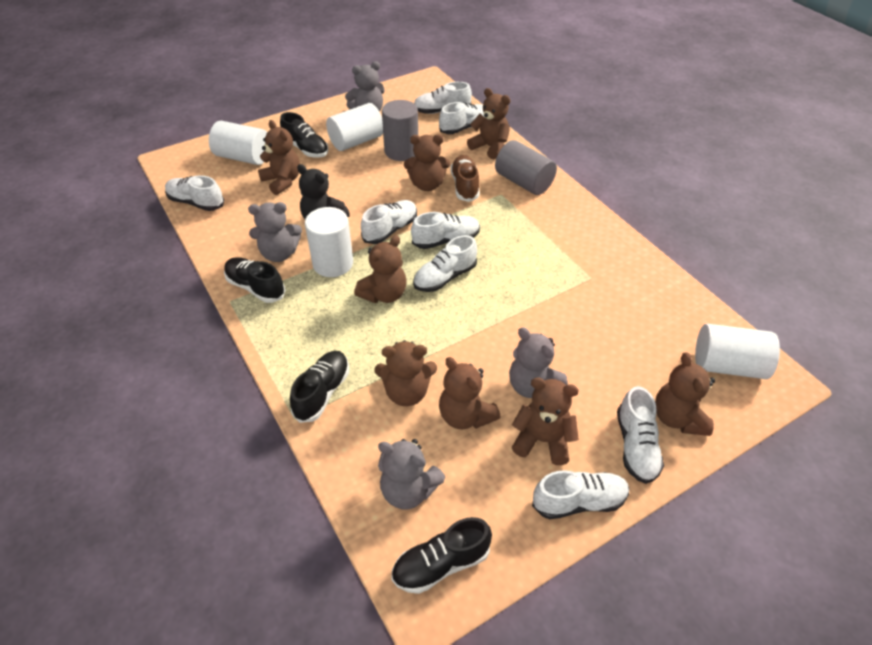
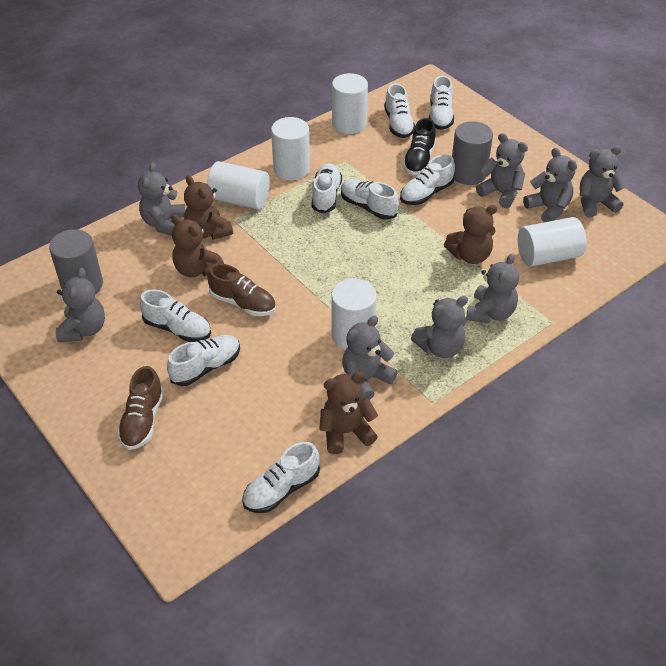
black shoe: [224,257,286,303] [280,112,329,157] [290,351,349,423] [391,517,492,594] = 4 -> [403,118,436,175] = 1
black teddy bear: [297,164,350,219] = 1 -> none = 0
brown shoe: [450,155,480,202] = 1 -> [117,366,164,450] [207,264,276,316] = 2
brown teddy bear: [258,120,300,195] [354,235,406,303] [375,340,437,406] [404,134,450,191] [439,357,501,429] [467,88,510,159] [512,378,579,465] [655,352,715,436] = 8 -> [171,215,224,277] [184,175,233,240] [319,371,378,454] [444,205,497,264] = 4
grey teddy bear: [248,202,302,262] [345,61,385,112] [378,439,445,509] [509,327,568,398] = 4 -> [56,268,105,342] [138,162,185,236] [342,316,398,400] [411,296,468,358] [466,254,519,323] [476,133,528,208] [523,148,577,222] [580,146,626,217] = 8
white cylinder: [209,121,267,165] [305,207,353,277] [326,103,383,151] [695,324,780,379] = 4 -> [207,161,270,209] [271,117,310,180] [331,279,376,350] [332,73,368,134] [518,217,586,267] = 5

